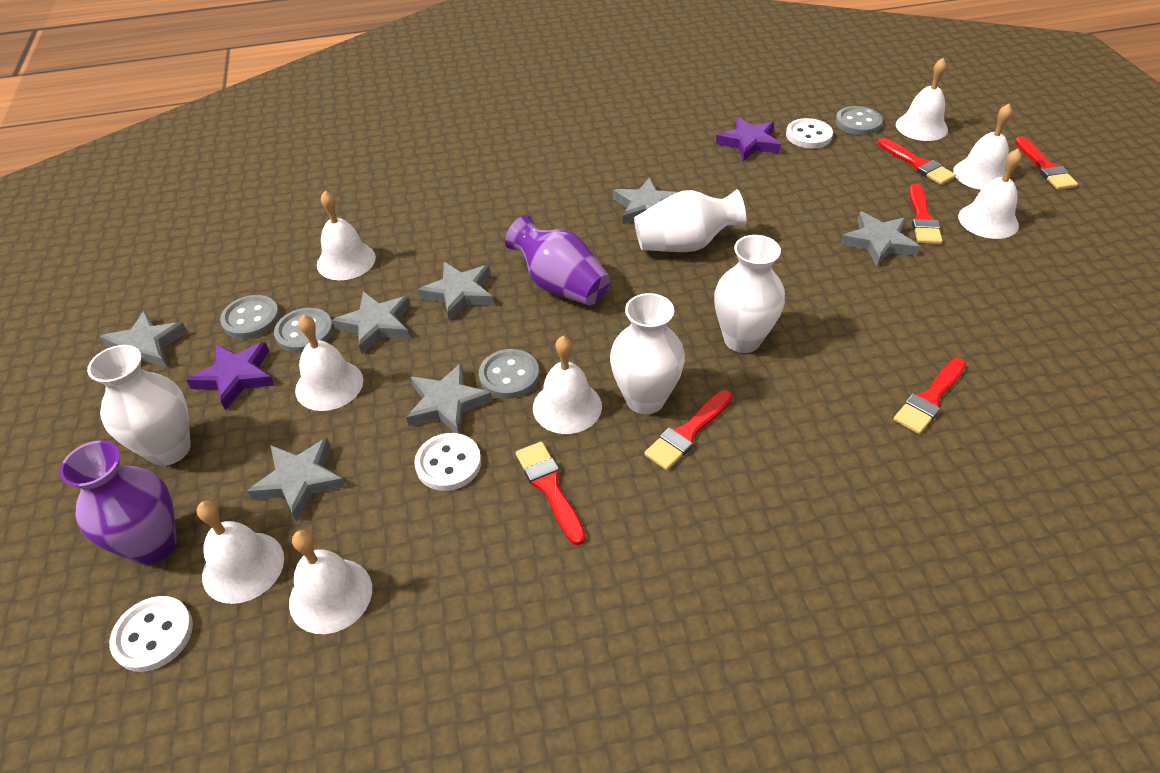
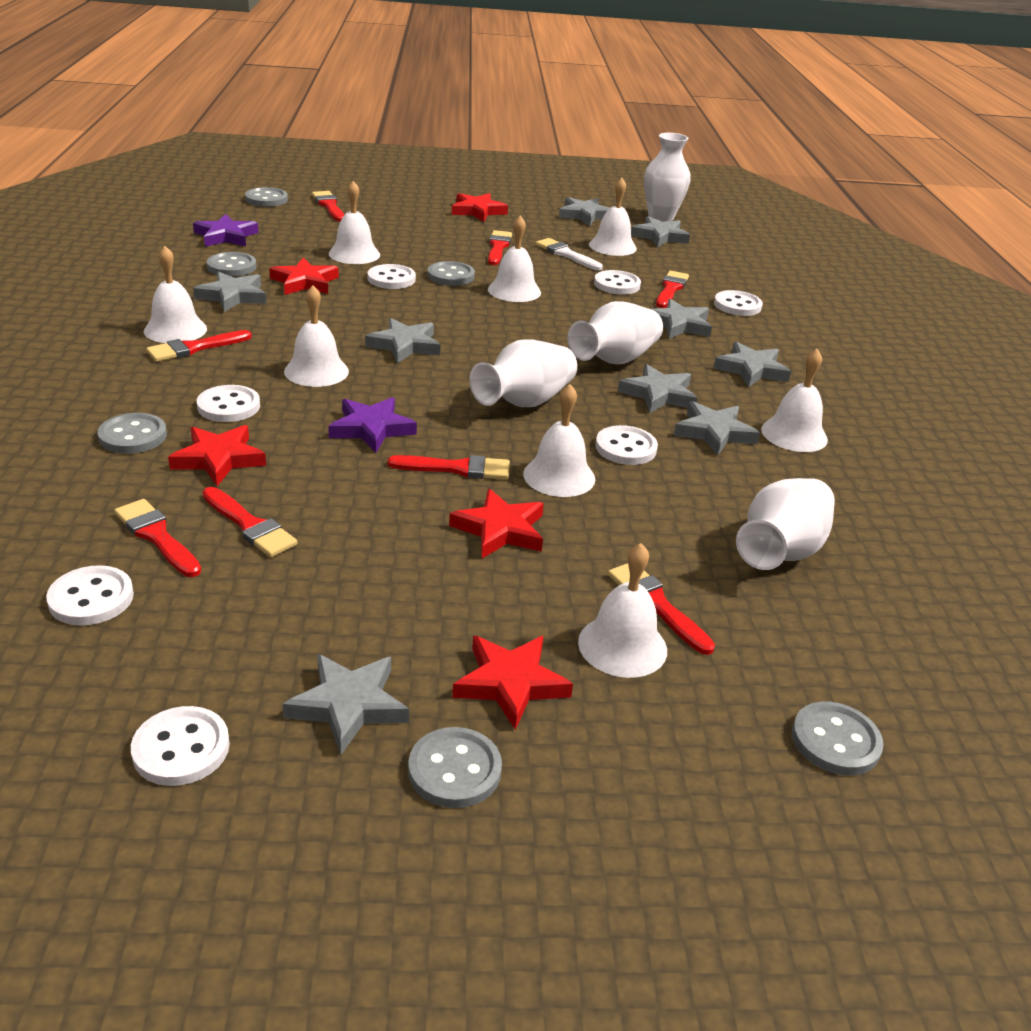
grey button: [220,295,280,339] [274,308,334,353] [479,349,539,399] [835,106,883,135] = 4 -> [98,413,167,454] [207,252,257,277] [245,187,288,207] [408,727,502,808] [428,261,475,286] [792,702,884,775] = 6
grey star: [100,311,187,367] [247,438,346,522] [332,291,411,354] [406,362,492,434] [417,262,494,321] [613,178,678,224] [841,212,920,266] = 7 -> [193,272,266,312] [283,654,409,755] [365,318,441,363] [559,197,610,226] [618,364,697,413] [631,216,690,247] [651,299,712,339] [674,401,760,456] [713,341,791,387] = 9
purple vase: [60,440,177,565] [505,215,610,305] = 2 -> none = 0
red brush: [516,442,586,545] [644,390,732,470] [878,138,956,185] [893,358,966,434] [909,183,943,244] [1015,136,1078,190] = 6 -> [114,499,201,577] [146,330,252,362] [202,487,297,557] [312,191,344,222] [388,455,510,479] [488,230,512,265] [608,563,715,655] [656,271,689,308] = 8
red star: none = 0 -> [168,425,266,486] [269,258,339,295] [449,489,544,558] [452,193,508,222] [452,636,573,730] = 5
white brush: none = 0 -> [536,238,603,271] = 1
white button: [109,596,193,672] [414,433,481,491] [786,118,833,148] = 3 -> [46,565,134,625] [131,706,230,786] [197,385,260,422] [368,264,416,289] [594,270,641,295] [595,425,658,465] [714,290,763,316] = 7

